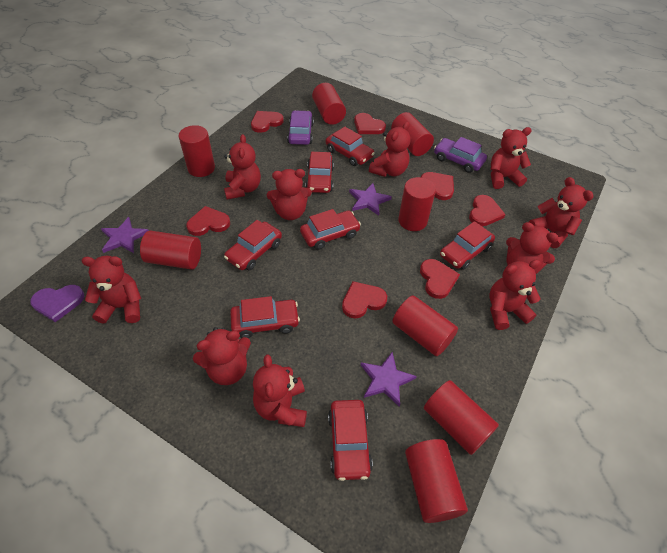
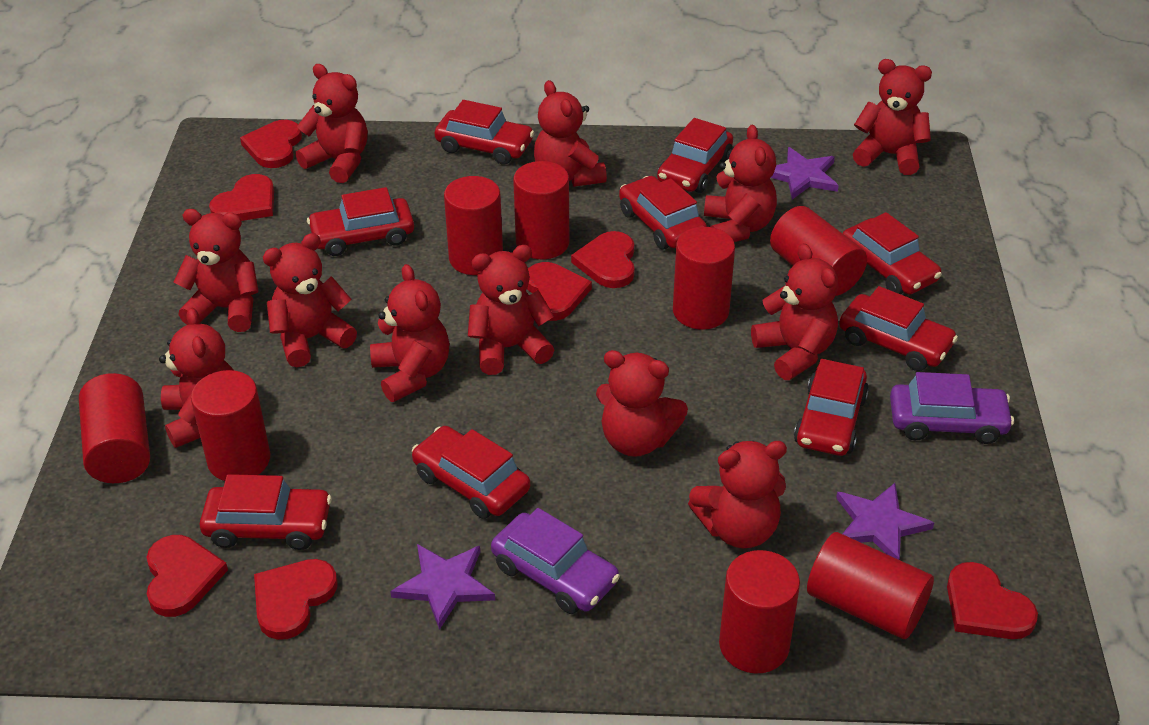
purple heart: [30,285,84,322] = 1 -> none = 0
red car: [224,220,282,270] [230,296,300,338] [300,209,361,250] [305,152,334,193] [326,127,375,166] [328,400,373,481] [440,221,495,270] = 7 -> [200,474,332,550] [307,187,414,256] [412,426,530,519] [435,100,534,165] [619,176,707,249] [657,118,733,193] [794,359,869,456] [839,286,958,371] [842,212,942,294] = 9
red teddy bear: [81,256,141,324] [193,327,251,385] [224,134,261,199] [253,354,307,427] [267,169,312,220] [369,121,410,177] [489,260,541,330] [491,127,532,189] [506,222,558,274] [529,177,593,248] = 10 -> [159,307,234,448] [174,209,259,332] [263,233,357,367] [296,64,368,183] [370,264,450,402] [468,245,554,375] [534,80,607,187] [596,350,688,457] [688,441,787,548] [704,125,777,242] [751,243,838,380] [853,59,932,175] = 12

